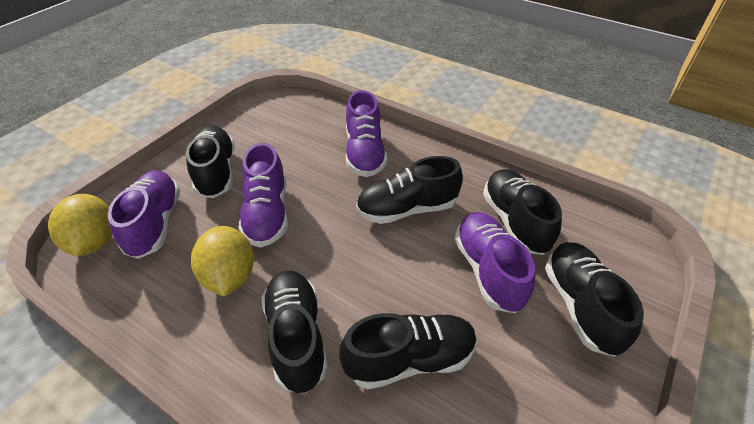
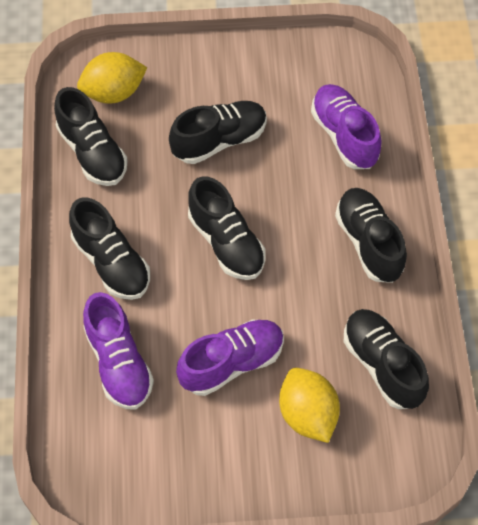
purple shoe: [108,171,181,259] [238,143,288,247] [346,90,387,177] [455,212,535,313] = 4 -> [83,292,154,409] [176,320,284,396] [311,84,381,169] = 3

